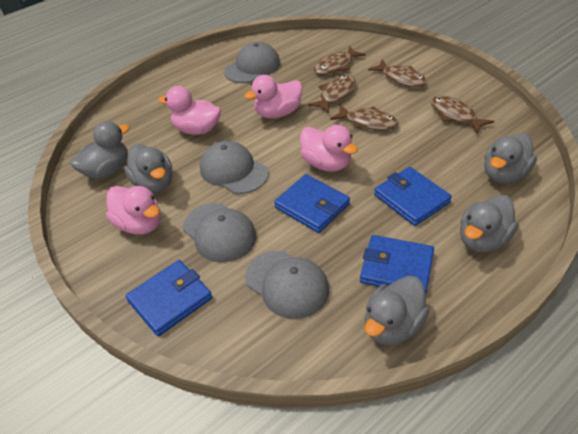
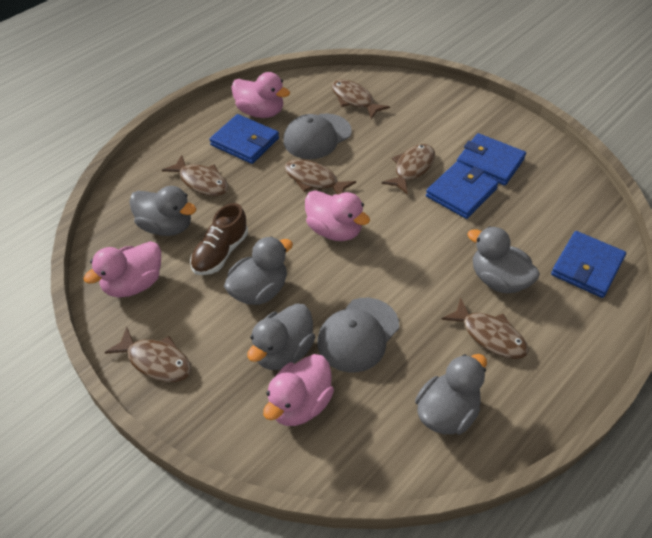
brown fish: [308,75,356,113] [314,46,366,75] [330,105,399,131] [368,59,427,88] [430,95,494,134] = 5 -> [105,327,192,382] [162,155,228,197] [284,159,356,195] [332,80,390,119] [382,144,435,195] [441,298,529,359] = 6
brown shoe: none = 0 -> [190,203,248,275] = 1
grey cap: [183,203,256,263] [200,141,269,194] [224,42,280,83] [245,250,329,319] = 4 -> [283,114,352,159] [317,298,399,372] = 2

